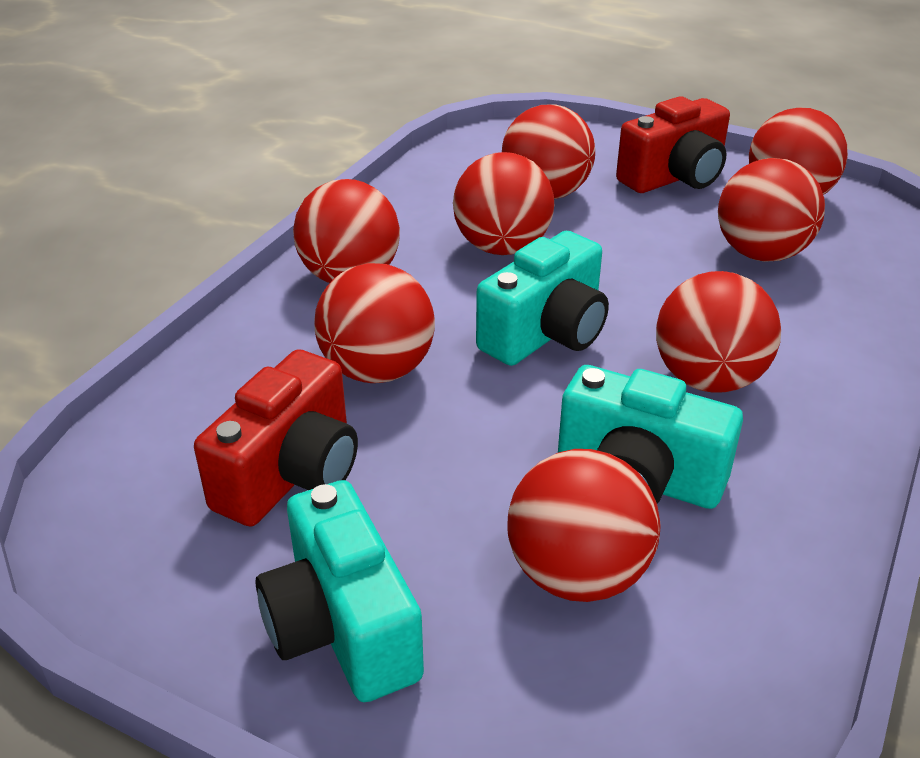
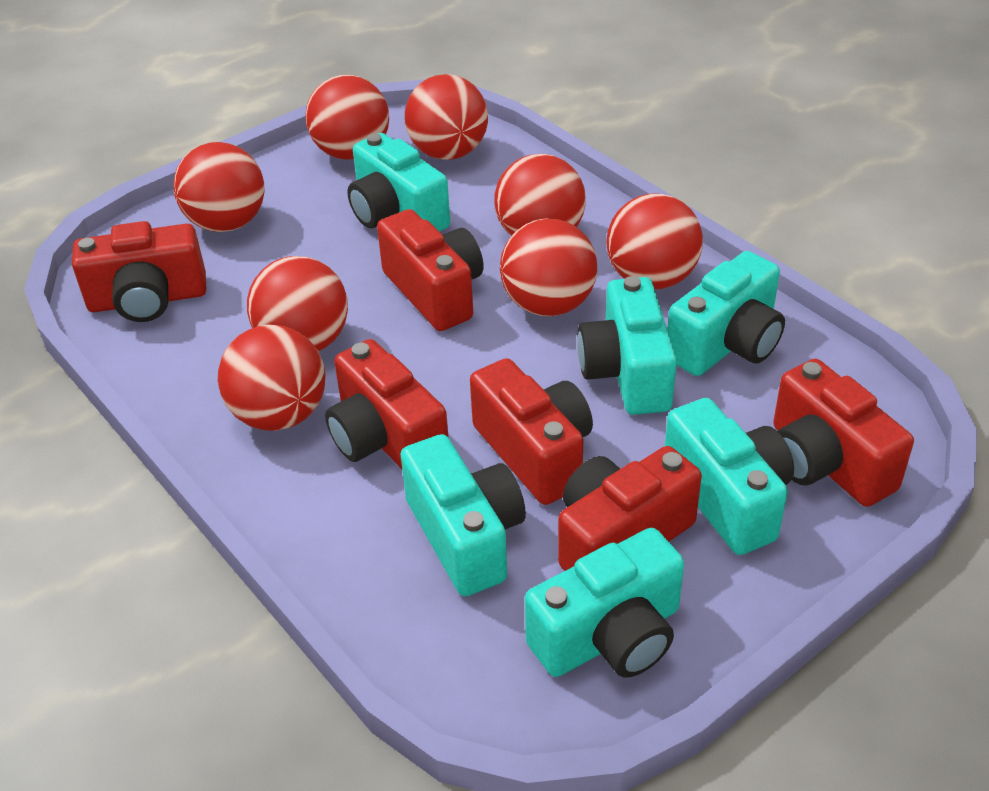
red camera: [194,349,358,527] [616,96,730,193] = 2 -> [72,221,206,322] [325,339,449,469] [377,209,484,331] [470,358,593,505] [558,446,702,571] [773,359,914,507] = 6
turquoise camera: [256,480,424,702] [476,231,609,366] [558,365,743,509] = 3 -> [347,133,450,232] [400,434,526,596] [525,528,684,678] [577,276,677,415] [665,398,794,555] [667,251,785,376] = 6

